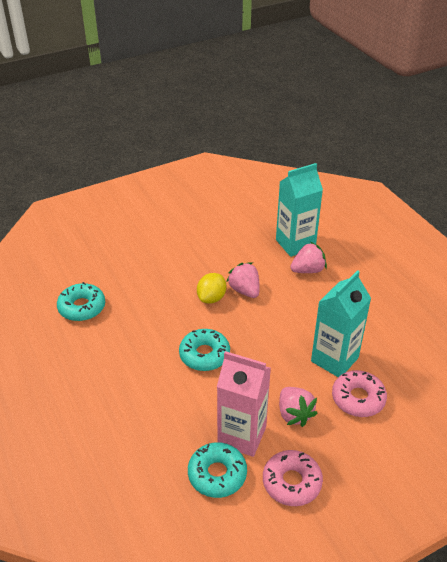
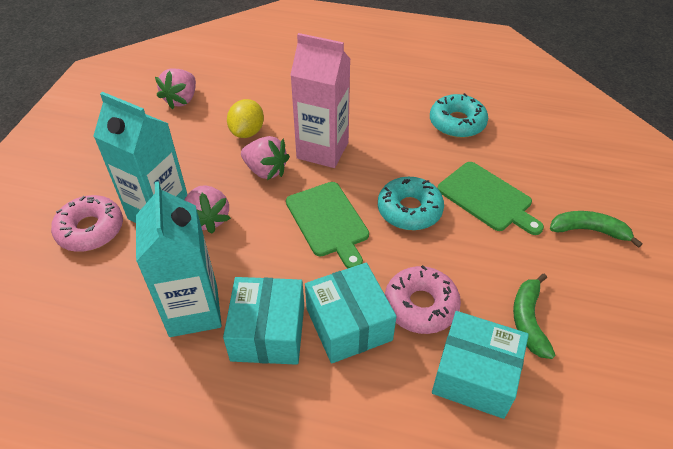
green banana: none = 0 -> [513,274,555,359] [550,211,643,248] = 2
green cutting board: none = 0 -> [286,182,369,269] [438,162,544,235] = 2
turquoise box: none = 0 -> [223,277,304,365] [305,263,397,363] [432,311,529,419] = 3
turquoise donut: [57,282,105,321] [179,329,230,371] [188,442,247,498] = 3 -> [378,177,444,230] [430,93,488,138] = 2

